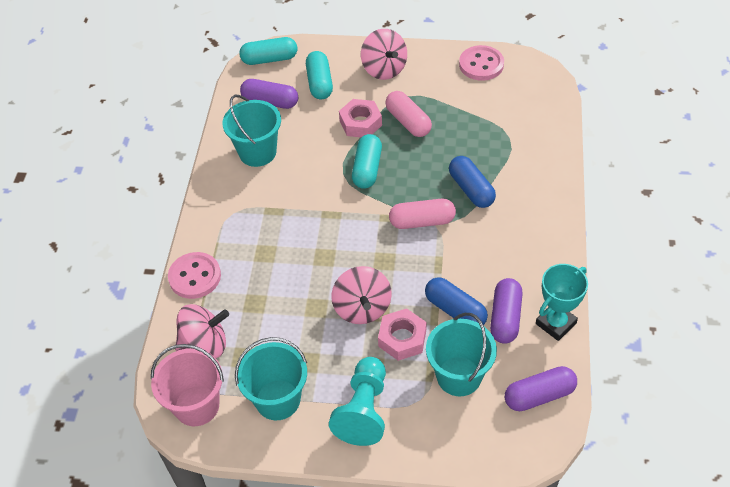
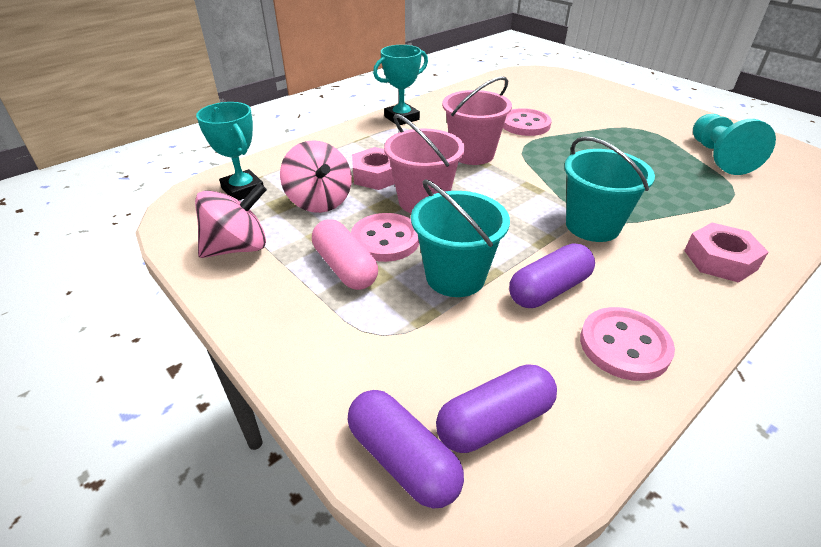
blue capsule: [425,277,488,325] [449,156,496,208] = 2 -> none = 0
pink bucket: [151,344,224,426] = 1 -> [384,114,465,213] [442,76,512,165] = 2
pink button: [168,252,221,299] [459,45,504,81] = 2 -> [351,213,419,262] [503,108,552,136] [580,307,675,381] = 3
pink capsule: [385,91,432,137] [389,199,456,229] = 2 -> [312,219,378,290] = 1
pink spinning top: [175,304,229,358] [331,266,392,324] [361,29,407,80] = 3 -> [195,183,267,258] [280,140,352,213] = 2
turquoise bucket: [223,95,281,167] [235,337,307,420] [426,313,497,396] = 3 -> [411,179,510,297] [564,136,655,242] = 2
turquoise capsule: [239,37,297,65] [306,51,333,99] [352,134,382,189] = 3 -> none = 0
turquoise trophy: [536,264,588,341] = 1 -> [196,102,264,200] [373,45,428,125] = 2

